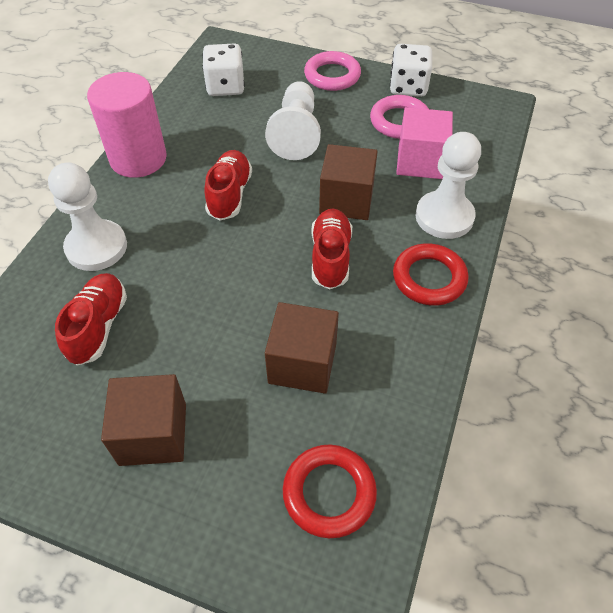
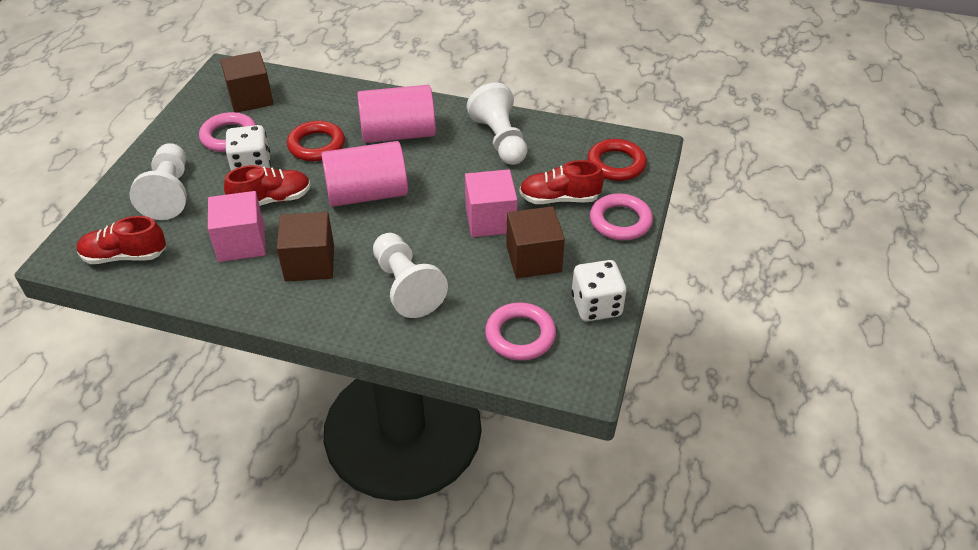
pink cube: [396,107,453,179] = 1 -> [208,191,266,262] [465,169,517,237] = 2
pink cylinder: [87,72,167,178] = 1 -> [321,141,408,207] [357,85,436,143] = 2
pink ring: [304,51,361,91] [370,95,429,139] = 2 -> [199,112,256,152] [485,302,556,361] [590,193,653,240] = 3

